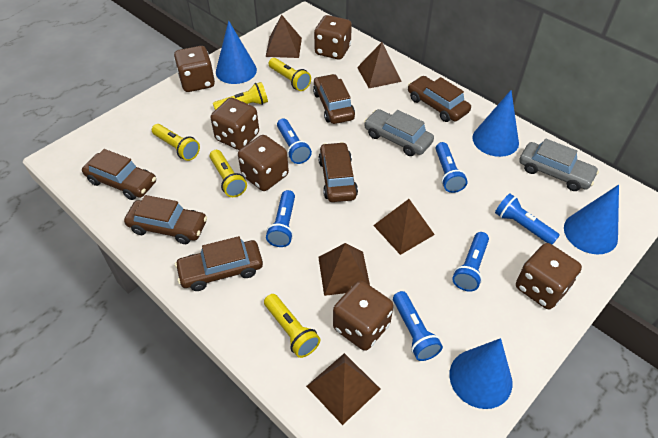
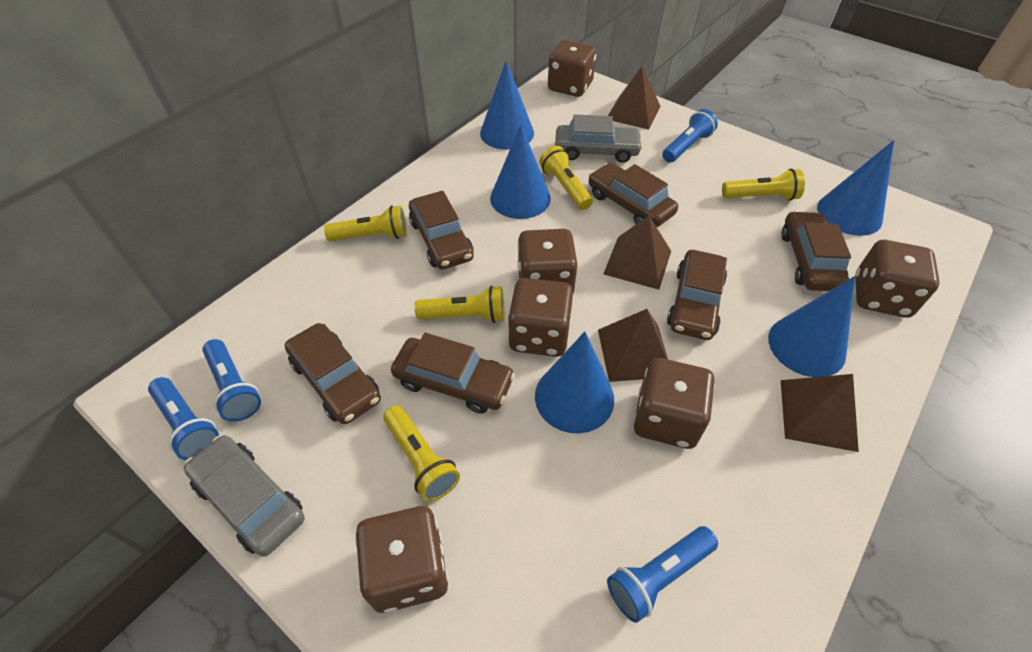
blue cone: [216,21,257,84] [449,338,513,409] [473,90,519,157] [564,185,619,255] = 4 -> [480,61,534,150] [490,125,551,219] [535,331,614,433] [768,276,855,377] [817,140,894,236] = 5
blue flashlight: [266,190,295,247] [277,119,312,164] [393,291,443,361] [436,142,468,193] [452,232,489,291] [495,193,560,245] = 6 -> [148,377,219,460] [202,339,261,422] [607,526,718,623] [662,109,718,163] = 4
brown pyramid: [266,15,302,58] [306,353,381,425] [318,243,370,296] [357,42,402,88] [373,199,435,255] = 5 -> [598,309,668,382] [603,216,671,290] [608,66,660,130] [781,374,859,452] = 4

